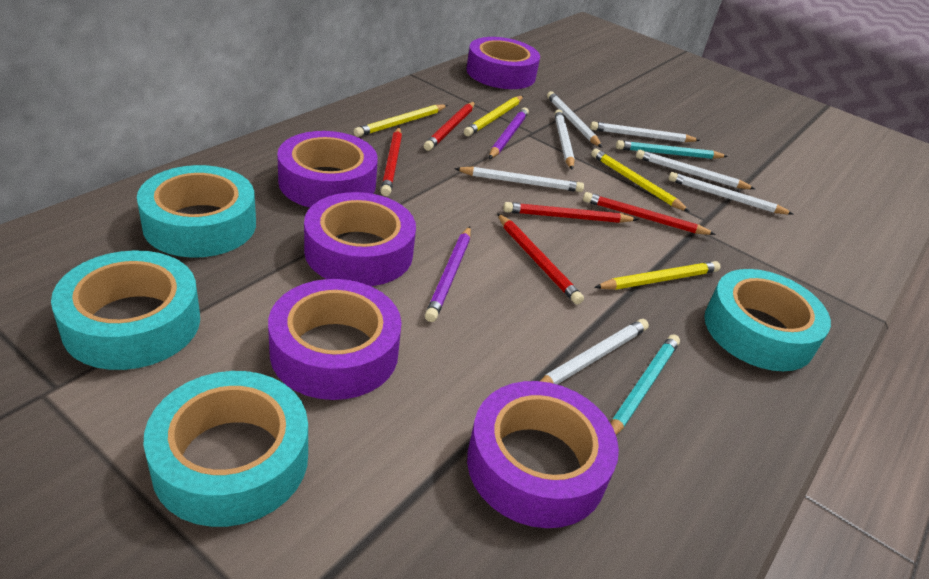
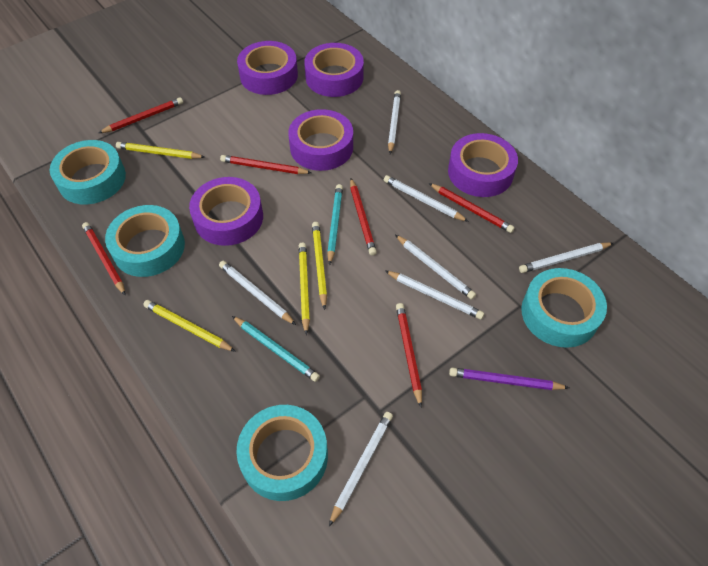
purple pencil: [425,226,471,322] [489,108,529,159] = 2 -> [449,368,569,390] = 1
red pencil: [381,127,402,196] [424,102,475,151] [497,213,584,304] [503,202,638,223] [583,192,716,235] = 5 -> [82,222,126,296] [99,97,183,133] [220,155,312,174] [350,178,377,256] [396,303,422,407] [429,183,515,233] = 6

